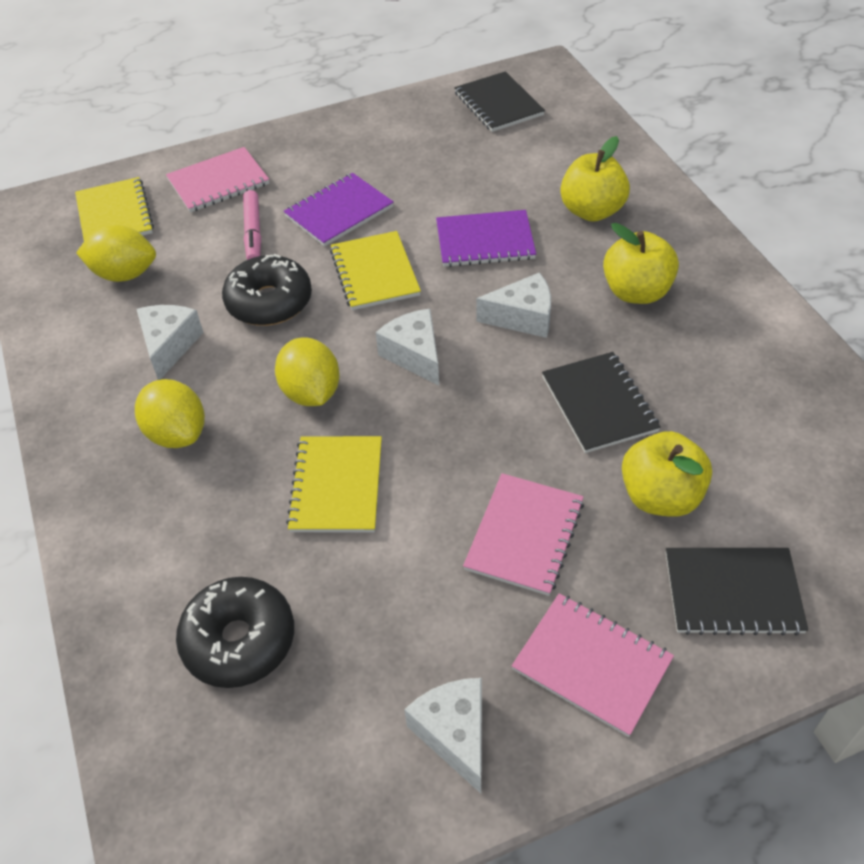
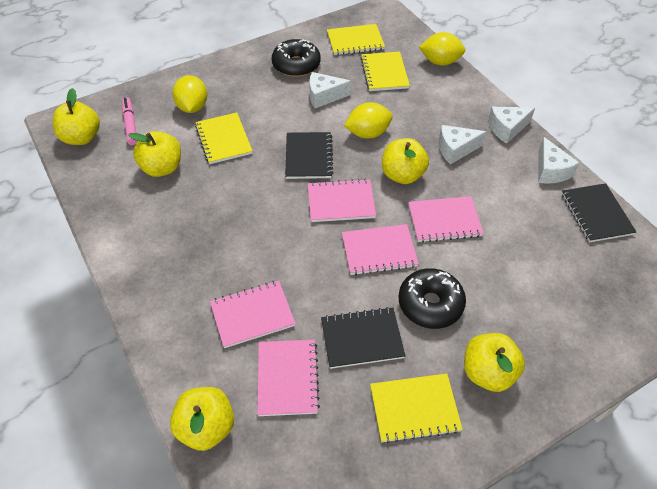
pink notebook: [166,147,269,213] [463,473,584,596] [512,593,674,737] = 3 -> [210,280,296,348] [257,340,320,416] [308,179,376,222] [342,224,419,275] [408,196,484,242] = 5
purple notebook: [283,173,394,247] [436,210,536,267] = 2 -> none = 0
yellow apple: [560,136,630,222] [603,223,679,304] [622,431,712,517] = 3 -> [53,88,100,145] [128,131,181,177] [170,387,234,451] [382,138,429,184] [464,333,525,392] = 5
yellow notebook: [75,177,154,241] [286,436,382,532] [330,231,421,310] = 3 -> [195,113,252,164] [327,24,385,55] [361,52,410,91] [370,373,463,443] = 4

